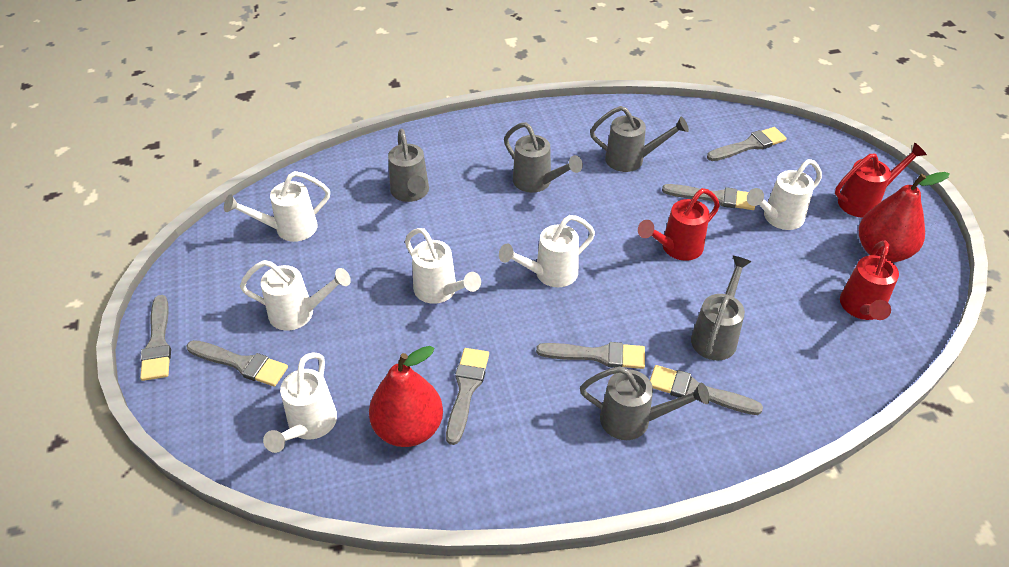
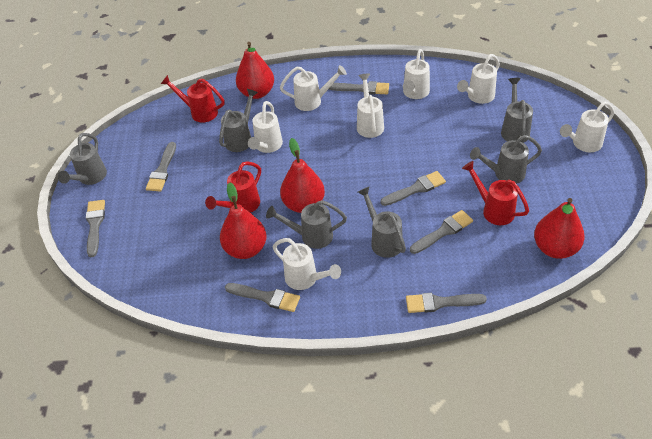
grey watering can: [388,129,429,202] [504,122,583,193] [580,366,710,440] [590,106,689,172] [691,256,752,360] = 5 -> [58,133,107,185] [219,89,258,152] [266,200,347,249] [358,186,406,258] [470,135,542,184] [501,78,533,143] = 6
red pear: [369,346,443,447] [859,172,950,262] = 2 -> [220,182,267,259] [236,42,274,99] [280,138,325,213] [534,198,585,259] = 4
white watering can: [224,171,330,242] [240,260,351,331] [263,352,337,453] [405,228,481,304] [499,215,595,287] [747,159,822,230] = 6 -> [248,101,283,153] [273,238,341,290] [280,65,347,111] [357,73,384,138] [403,49,430,99] [457,54,500,104] [560,102,614,152] = 7

